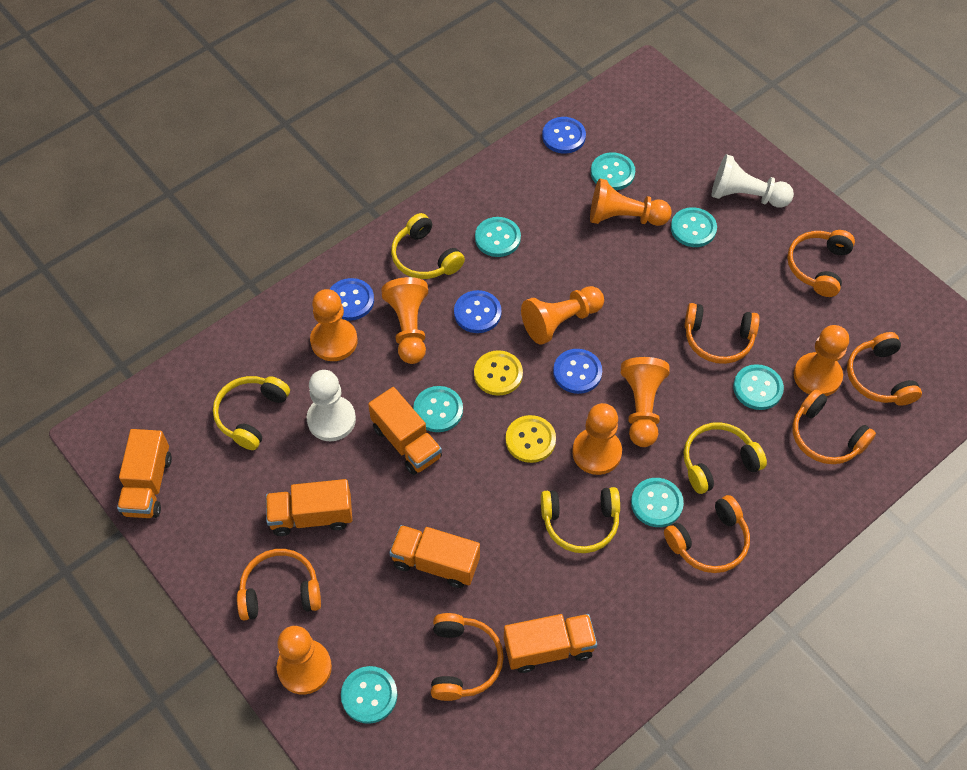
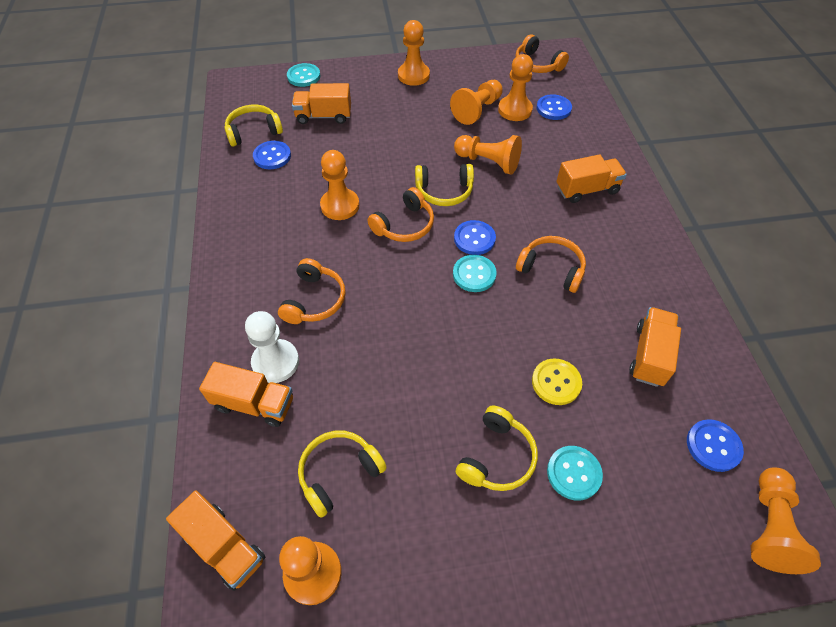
orange headphones: [237,549,321,620] [431,613,504,701] [664,495,750,573] [685,303,760,364] [787,230,855,297] [792,389,876,464] [847,332,922,406] = 7 -> [278,258,346,324] [367,187,434,242] [515,34,569,73] [516,236,586,293] = 4
orange pawn: [277,626,332,695] [310,289,358,361] [381,277,428,364] [521,286,604,345] [572,403,622,475] [590,179,672,226] [621,357,670,447] [794,325,849,396] = 8 -> [279,536,342,605] [320,150,359,220] [398,20,430,86] [450,80,503,125] [454,135,522,174] [498,54,533,121] [751,467,821,574] = 7
turquoise button: [341,666,397,724] [413,386,463,432] [475,217,521,257] [591,152,635,190] [631,478,684,527] [671,207,717,247] [733,364,784,410] = 7 -> [287,63,320,87] [453,255,497,292] [547,446,603,501] = 3
white pawn: [307,370,356,441] [711,154,794,208] = 2 -> [245,311,299,383] = 1
yellow button: [474,350,523,396] [506,415,556,463] = 2 -> [532,358,582,405] = 1

